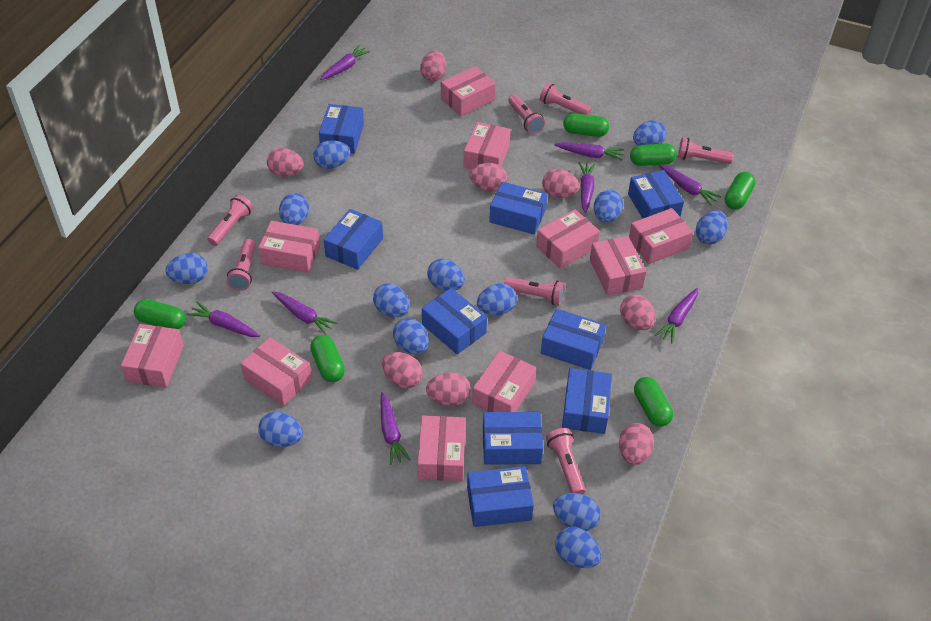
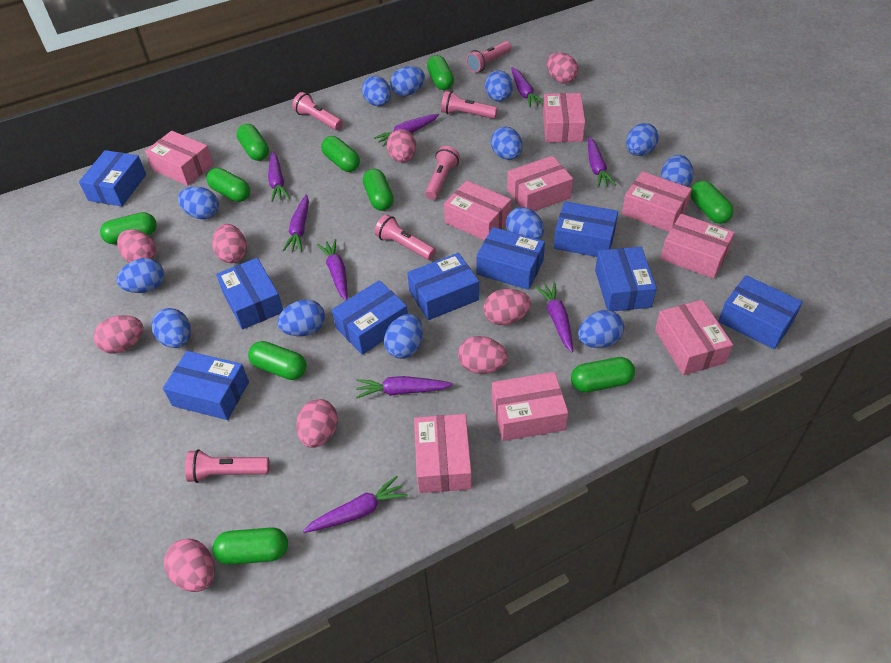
green capsule: [134,299,185,329] [310,335,345,382] [563,113,609,137] [630,144,677,166] [634,377,673,427] [725,172,756,210] = 6 -> [100,212,157,244] [206,168,250,202] [213,527,288,565] [237,124,269,161] [248,341,307,380] [321,136,360,172] [363,169,394,211] [427,55,454,90] [571,357,635,393] [690,181,734,224] = 10
pink box: [121,324,184,388] [240,337,312,406] [258,221,320,273] [418,415,466,481] [441,66,496,116] [463,122,511,169] [472,350,536,412] [536,209,600,269] [590,236,647,295] [629,208,693,264] = 10 -> [145,131,213,186] [414,414,472,493] [444,181,511,240] [492,372,568,441] [507,156,573,211] [543,93,585,142] [622,171,692,232] [655,300,733,375] [661,214,735,279] = 9
pink egg: [267,148,304,177] [382,352,423,388] [420,51,446,81] [426,372,471,406] [469,163,507,192] [542,169,580,198] [619,423,654,465] [620,294,655,330] = 8 -> [94,315,143,354] [117,229,156,263] [164,539,215,592] [212,224,247,263] [296,399,338,448] [387,129,416,163] [458,336,508,374] [484,289,531,325] [547,52,578,84] = 9
pink flashlight: [207,195,253,246] [227,239,256,291] [503,277,565,305] [508,94,545,134] [540,83,591,115] [546,428,586,494] [677,137,734,164] = 7 -> [185,449,270,483] [292,92,343,130] [374,214,436,260] [425,146,460,200] [441,91,498,119] [466,41,511,73] = 6
purple carrot: [186,302,260,337] [272,291,338,335] [320,45,370,80] [381,392,411,465] [554,142,624,160] [579,162,595,213] [655,288,698,343] [659,165,721,206] = 8 -> [268,151,290,202] [282,195,309,252] [303,476,407,533] [317,239,347,301] [356,376,453,398] [374,114,439,147] [511,67,544,108] [535,282,573,352] [588,137,616,188] = 9

